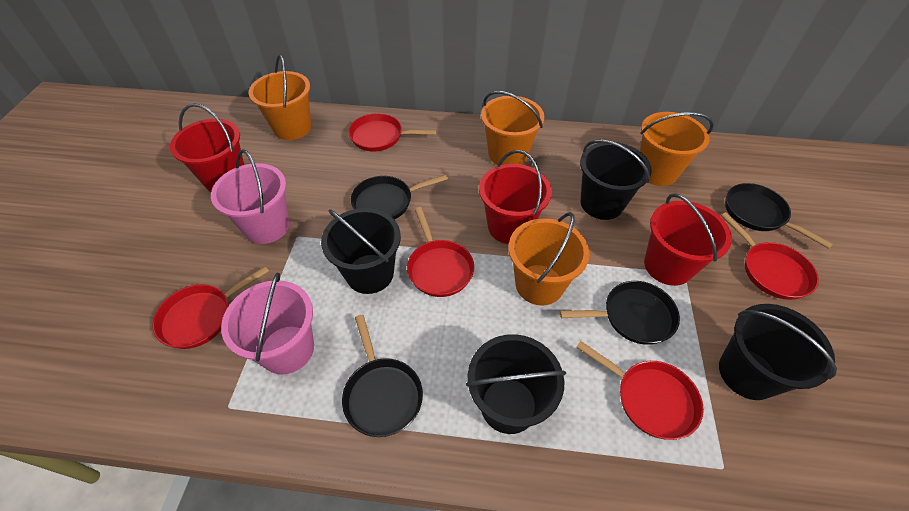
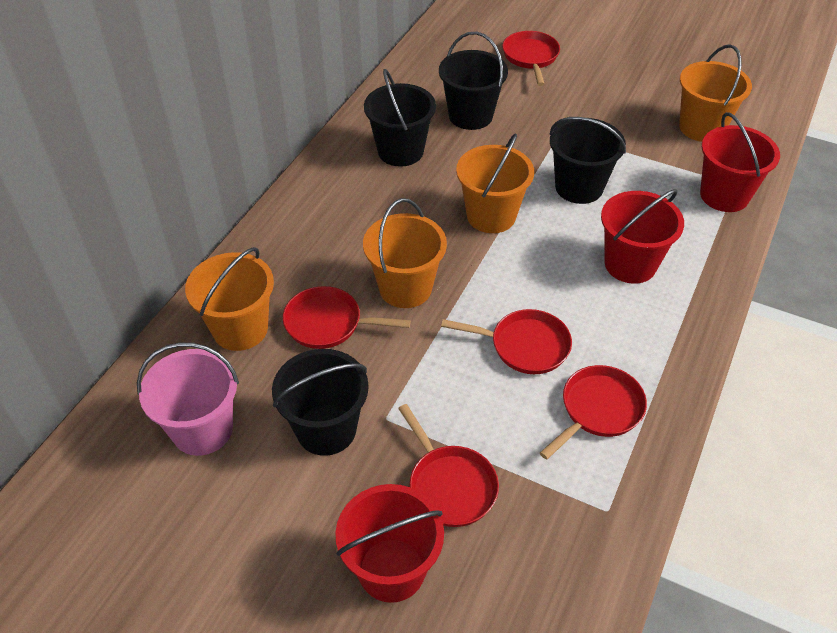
black pan: [342,315,423,437] [351,174,448,220] [560,281,680,345] [725,183,833,249] = 4 -> none = 0
pink bucket: [211,149,290,244] [221,273,314,374] = 2 -> [137,342,239,456] = 1

